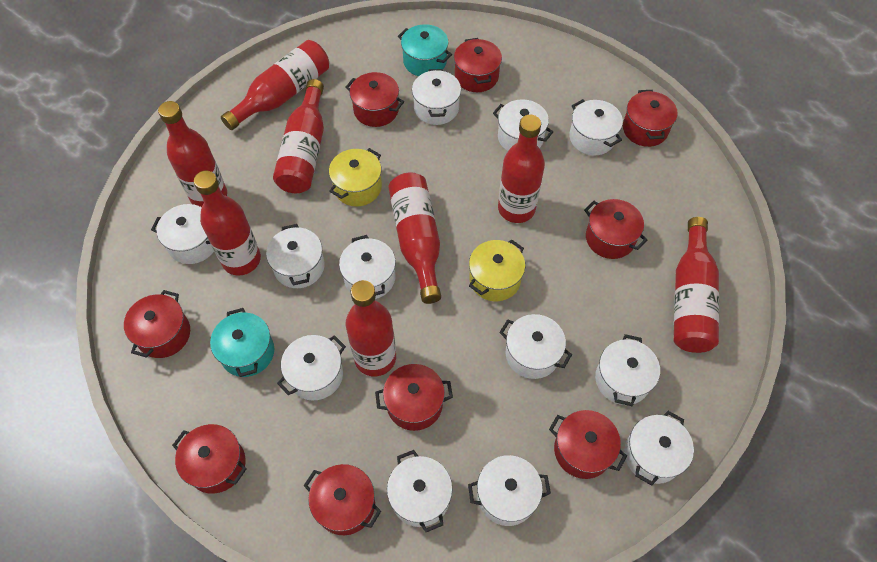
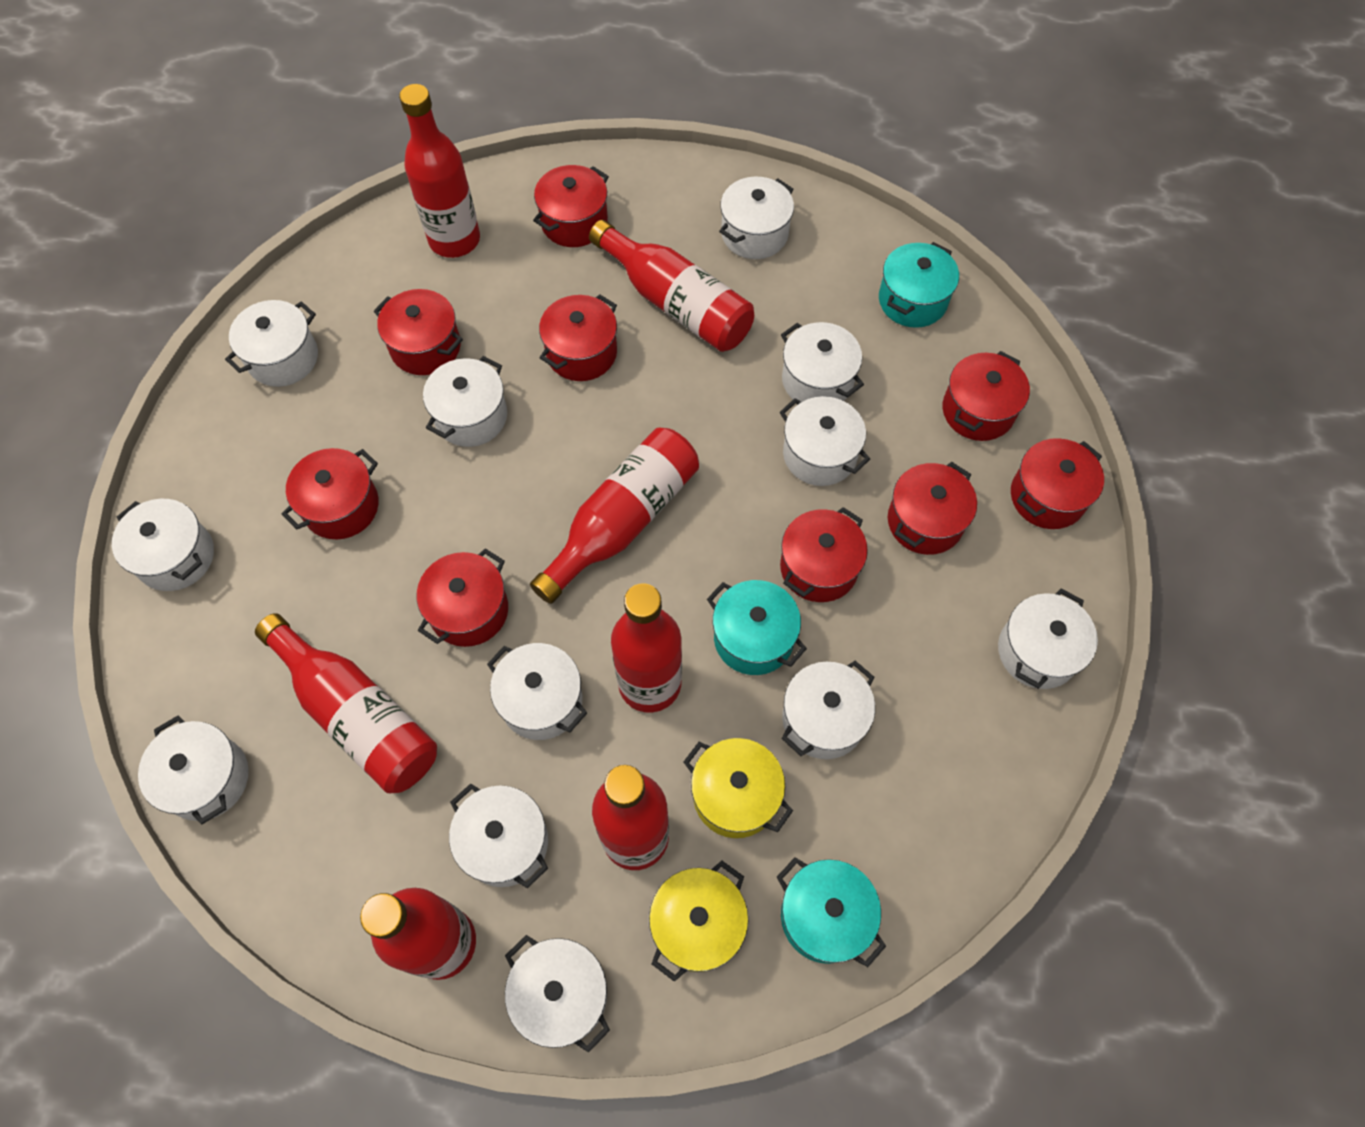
red bottle: [158,101,227,207] [194,171,261,276] [221,40,329,130] [273,79,324,193] [345,280,396,376] [388,172,441,304] [498,115,545,223] [674,217,719,353] = 8 -> [255,613,437,793] [360,888,476,980] [399,84,480,258] [530,428,699,604] [589,220,754,352] [592,765,669,870] [611,583,682,712] = 7
turquoise pot: [210,308,274,377] [398,24,452,76] = 2 -> [707,580,807,675] [777,857,886,967] [879,242,959,328] = 3

